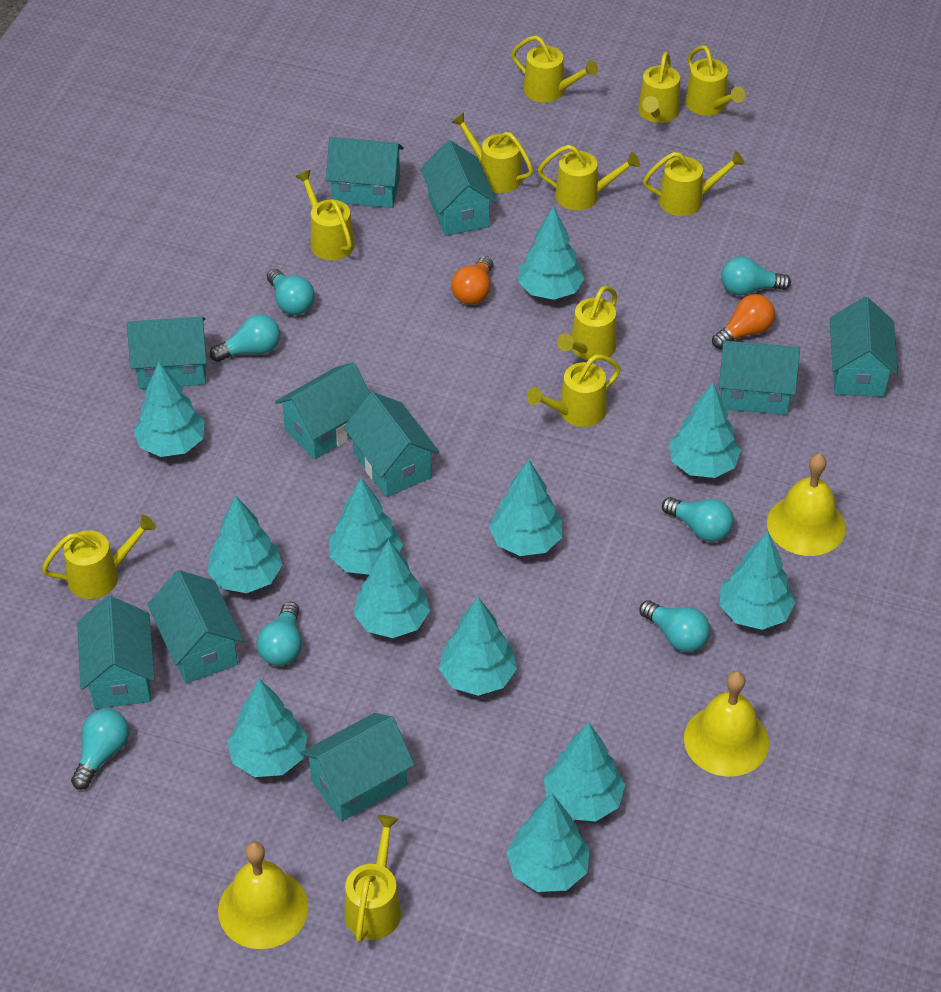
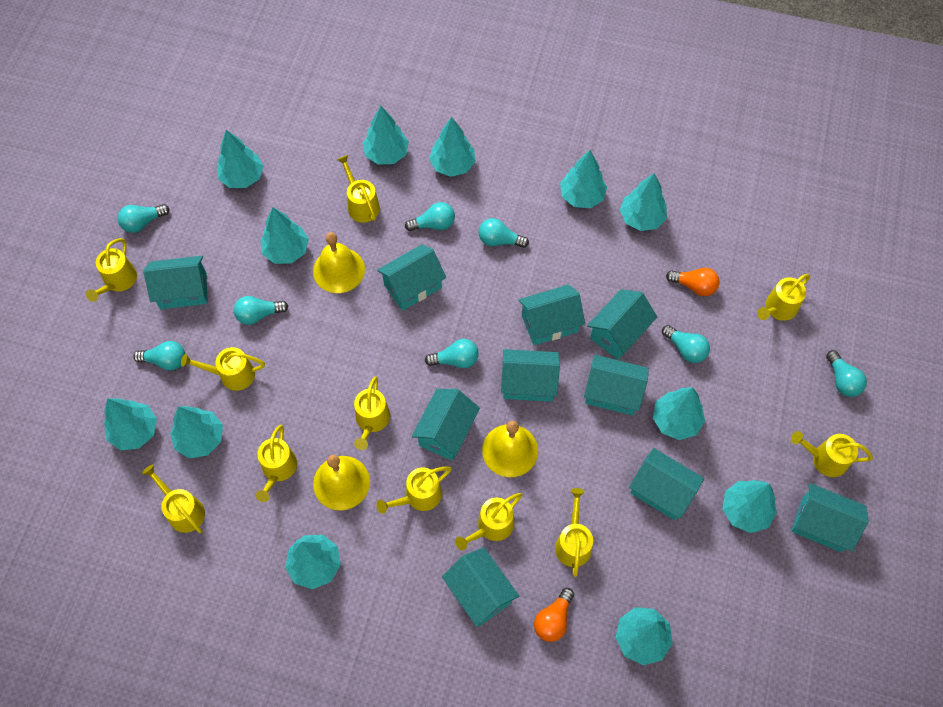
turquoise light bulb: [71,708,129,790] [210,314,280,362] [257,602,302,666] [267,269,315,315] [639,600,710,652] [662,497,734,542] [721,256,791,296] = 7 -> [118,204,169,233] [133,341,185,370] [234,296,288,325] [405,202,455,231] [425,339,479,368] [478,218,529,248] [662,325,710,363] [826,350,867,397] = 8

